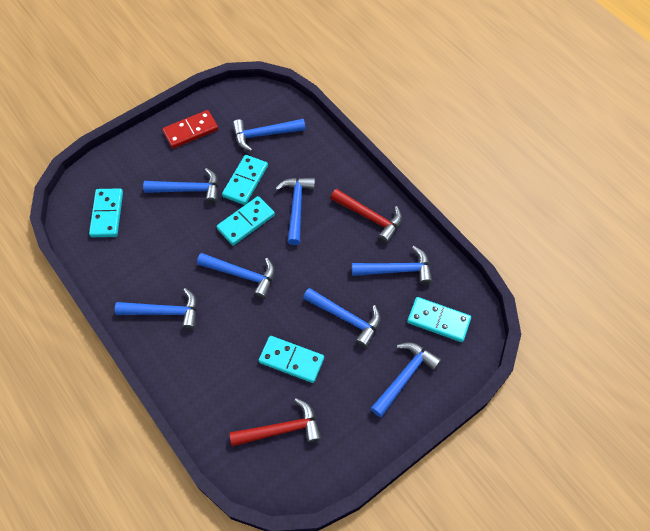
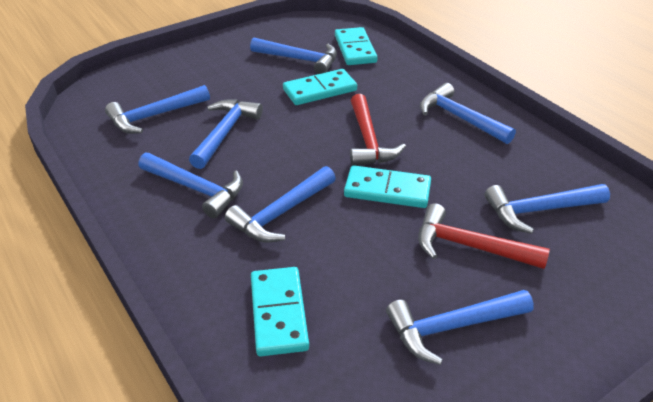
red domino: [162,110,218,148] = 1 -> none = 0
turquoise domino: [89,188,123,237] [217,196,275,245] [222,155,268,205] [258,336,324,383] [407,297,471,342] = 5 -> [251,267,309,356] [283,69,357,105] [335,27,378,65] [344,165,431,208] = 4

